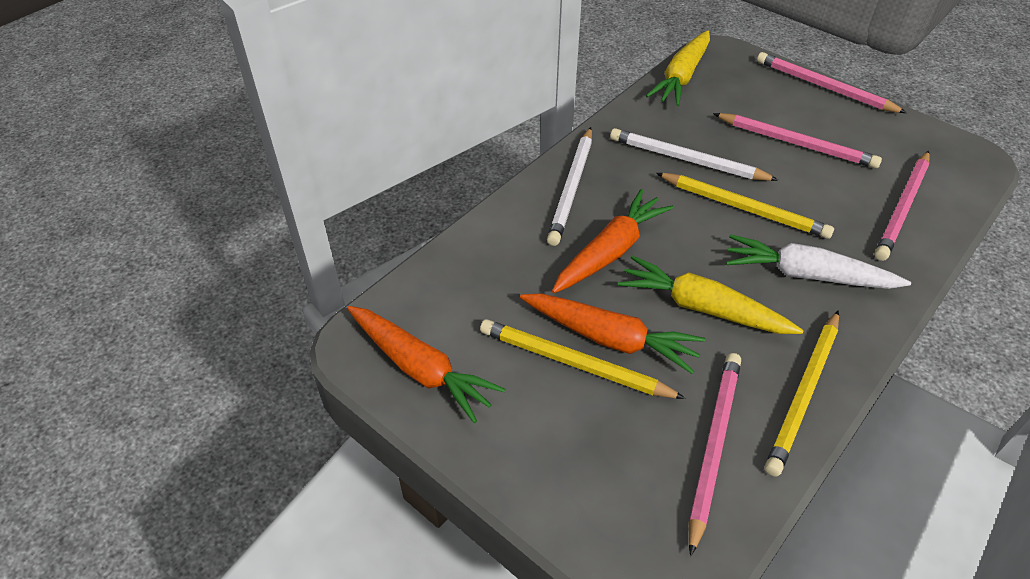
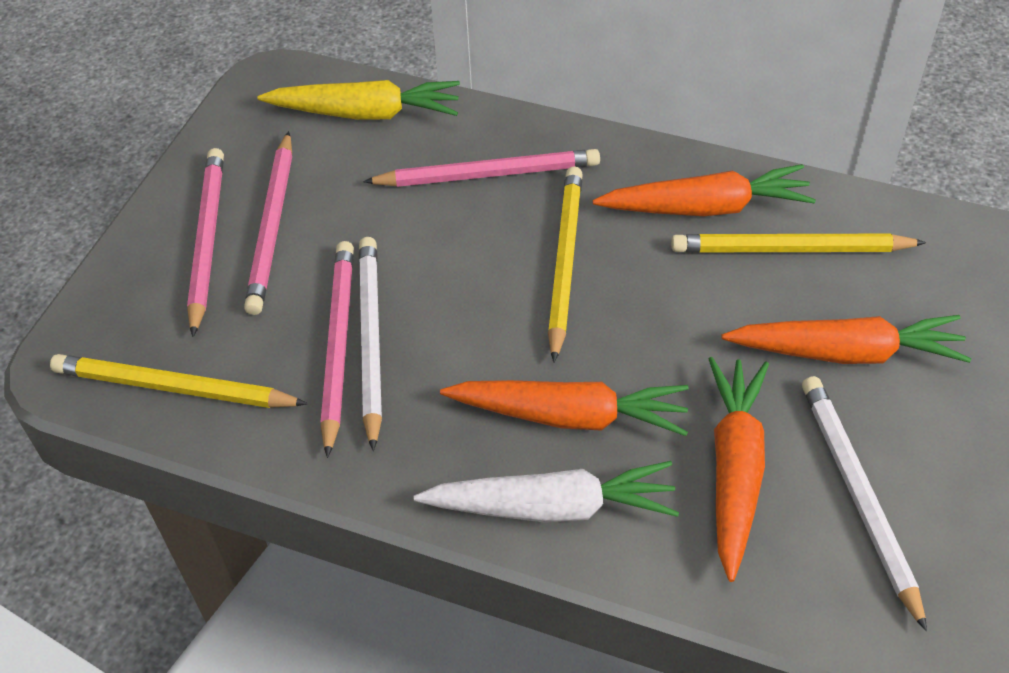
orange carrot: [347,306,505,423] [520,293,705,374] [552,189,674,293] = 3 -> [440,380,689,436] [593,164,816,216] [709,357,769,582] [722,315,971,364] = 4
yellow carrot: [618,255,804,334] [646,30,710,106] = 2 -> [257,80,460,120] = 1

